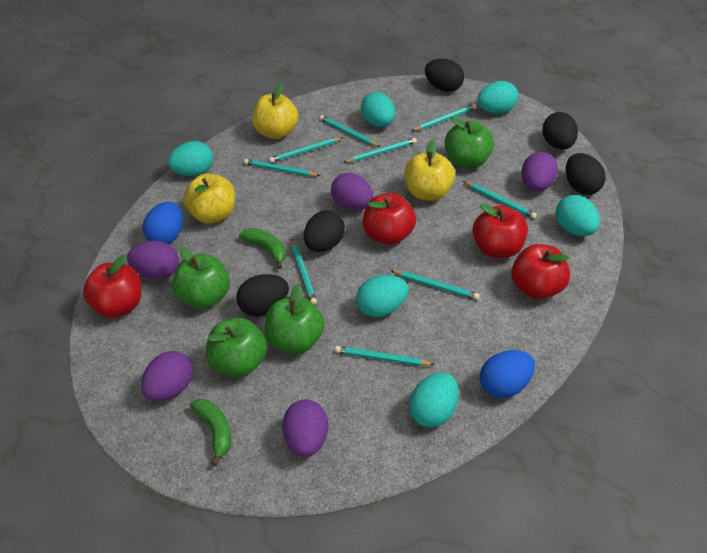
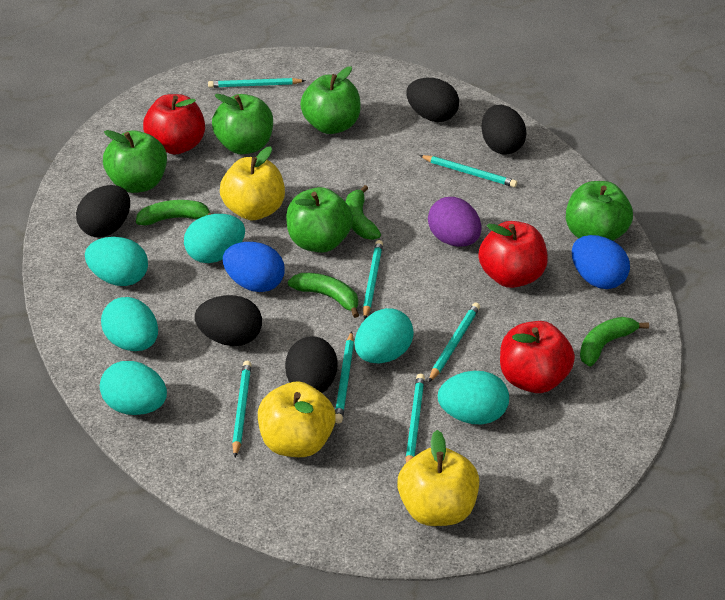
green apple: [172,247,230,309] [206,318,267,377] [265,284,325,354] [444,117,494,169] = 4 -> [103,130,167,193] [212,94,273,154] [286,187,353,253] [300,66,361,134] [566,181,633,241] = 5
green banana: [190,399,231,466] [239,228,286,269] = 2 -> [136,200,212,225] [288,273,359,318] [346,185,381,240] [580,317,649,367] = 4
purple egg: [127,241,179,279] [141,351,193,401] [282,399,328,457] [331,173,373,211] [522,152,558,191] = 5 -> [428,197,481,247] = 1
red apple: [83,255,141,318] [363,193,416,245] [473,204,528,258] [511,244,570,300] = 4 -> [143,94,205,155] [479,221,548,288] [500,321,575,393] = 3
turquoise pencil: [244,159,320,177] [269,137,343,163] [291,239,317,305] [319,115,380,147] [335,346,435,366] [344,138,417,163] [390,270,480,300] [411,104,477,131] [463,181,537,219] = 9 -> [208,78,305,88] [232,361,252,457] [335,331,354,423] [363,240,383,320] [406,374,425,463] [419,155,517,187] [429,302,480,382] = 7

